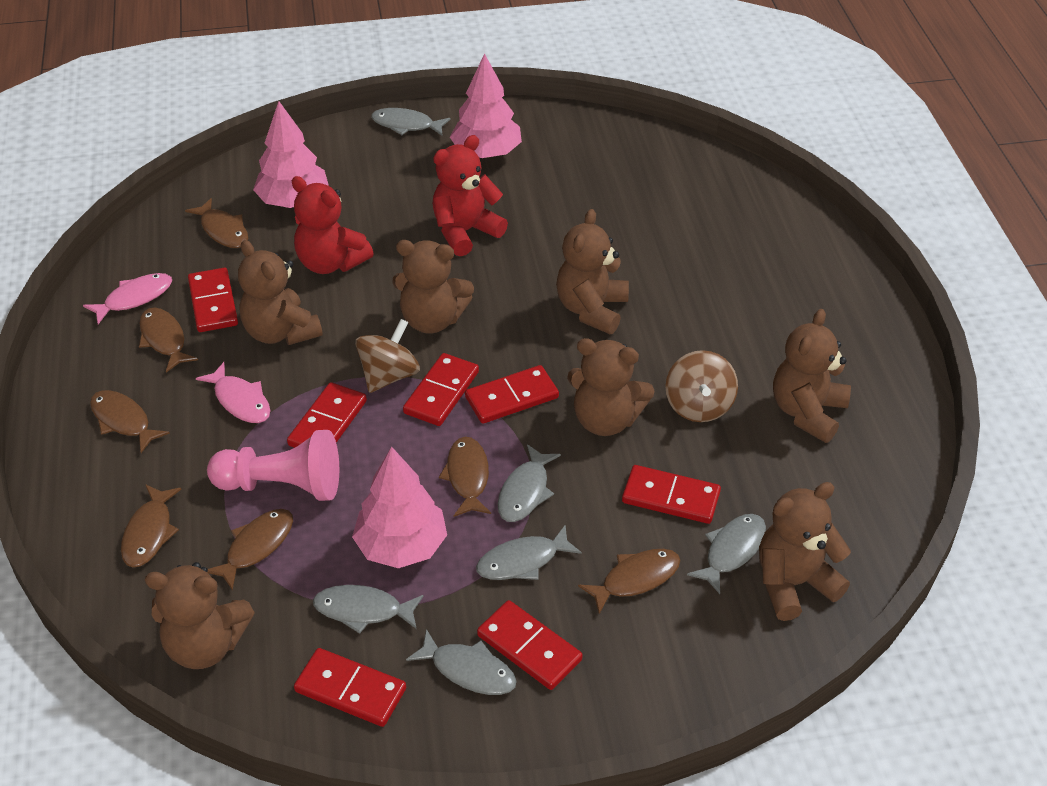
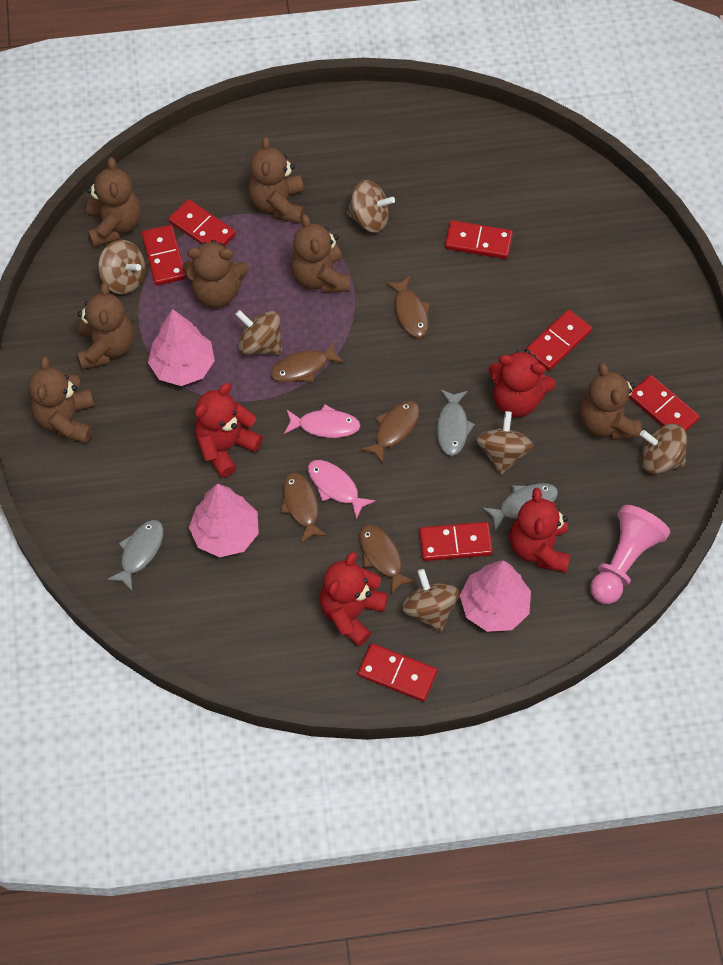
brown fish: [90,390,170,453] [121,484,181,567] [139,307,198,372] [185,198,248,248] [207,509,293,591] [439,437,491,517] [578,549,680,614] = 7 -> [270,341,344,382] [281,473,328,544] [359,524,416,595] [360,401,420,464] [386,276,430,338] = 5
brown spinning top: [355,319,420,393] [665,350,738,422] = 2 -> [98,240,145,294] [235,310,282,355] [347,180,395,233] [402,569,459,632] [476,411,533,475] [640,424,687,474] = 6
grey fish: [313,585,424,634] [371,108,451,136] [406,629,517,695] [476,525,582,580] [498,444,561,522] [687,514,766,594] = 6 -> [107,520,164,591] [437,389,475,456] [482,483,558,531] = 3
red teddy bear: [292,176,374,274] [433,135,508,256] = 2 -> [195,383,263,478] [320,551,388,647] [489,349,556,417] [510,488,570,573] = 4

